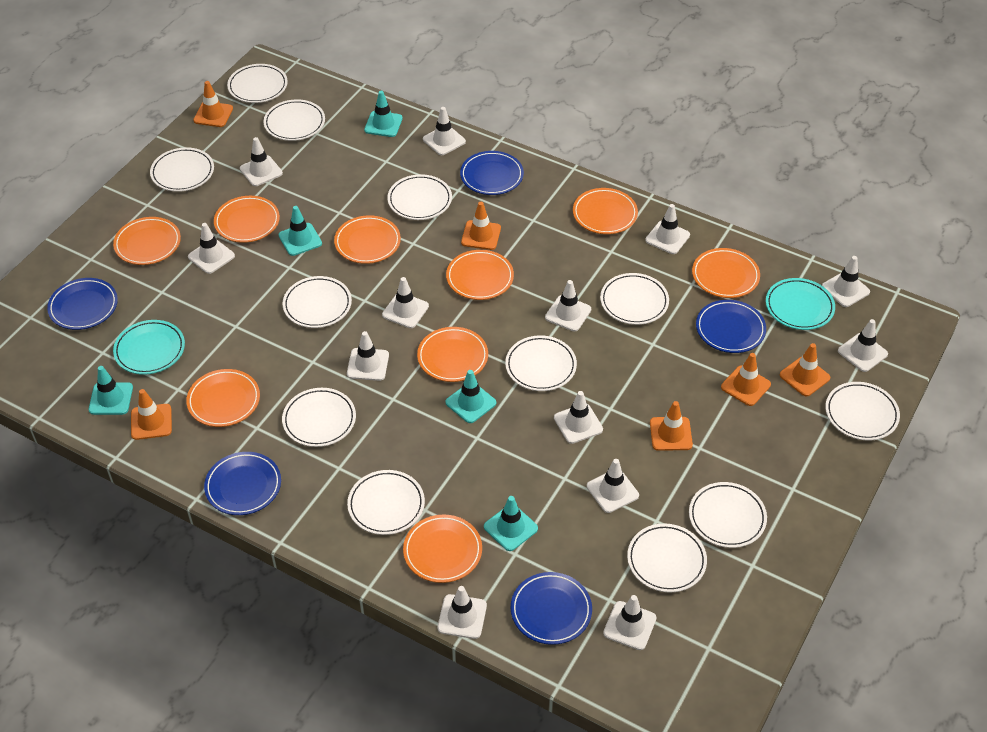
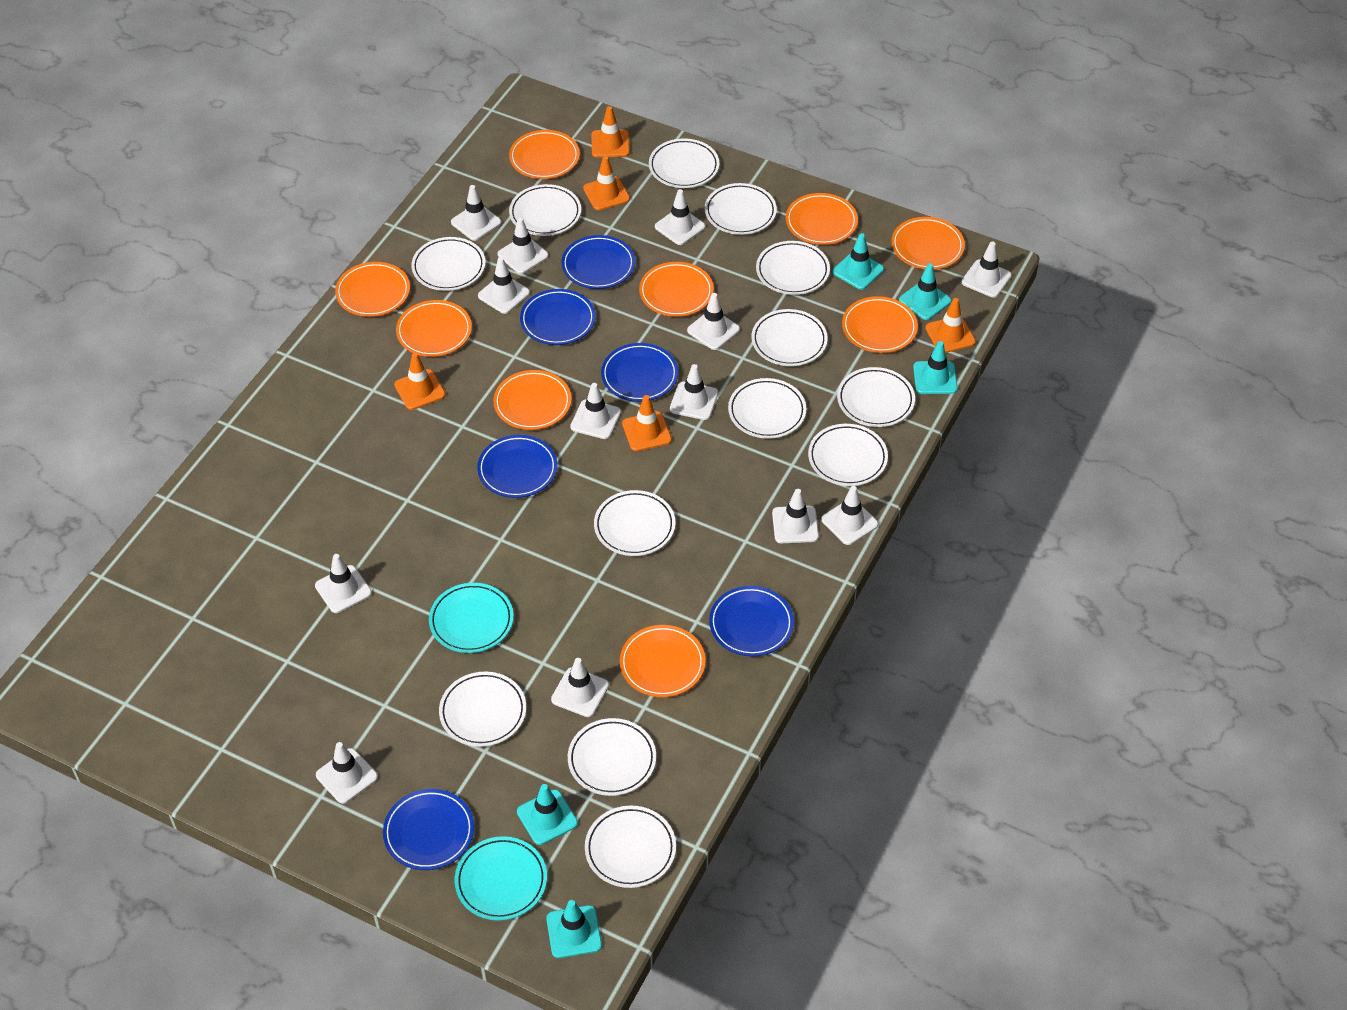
blue plate: [47,278,118,330] [204,452,281,515] [460,151,524,195] [511,572,592,645] [696,300,766,353] = 5 -> [383,789,474,870] [477,435,557,498] [520,289,595,345] [562,235,635,289] [601,343,678,402] [709,586,794,657] = 6
orange traffic cone: [131,389,172,440] [193,81,233,127] [461,202,501,250] [650,401,693,451] [721,353,771,406] [780,343,830,396] = 6 -> [394,353,446,410] [583,156,630,210] [592,106,630,157] [622,395,672,451] [925,298,976,353] = 5
white plate: [150,147,214,192] [227,64,288,103] [264,99,325,141] [282,276,352,328] [282,388,356,447] [347,470,425,535] [387,174,452,220] [505,335,577,391] [600,273,669,325] [627,524,707,593] [689,482,767,548] [825,382,900,441] = 12 -> [411,237,485,291] [439,672,526,747] [509,184,581,236] [568,718,656,796] [585,806,676,888] [594,490,676,556] [649,139,719,188] [705,183,777,235] [728,378,806,439] [752,309,828,366] [756,241,830,295] [808,424,888,486] [837,367,915,427] = 13

